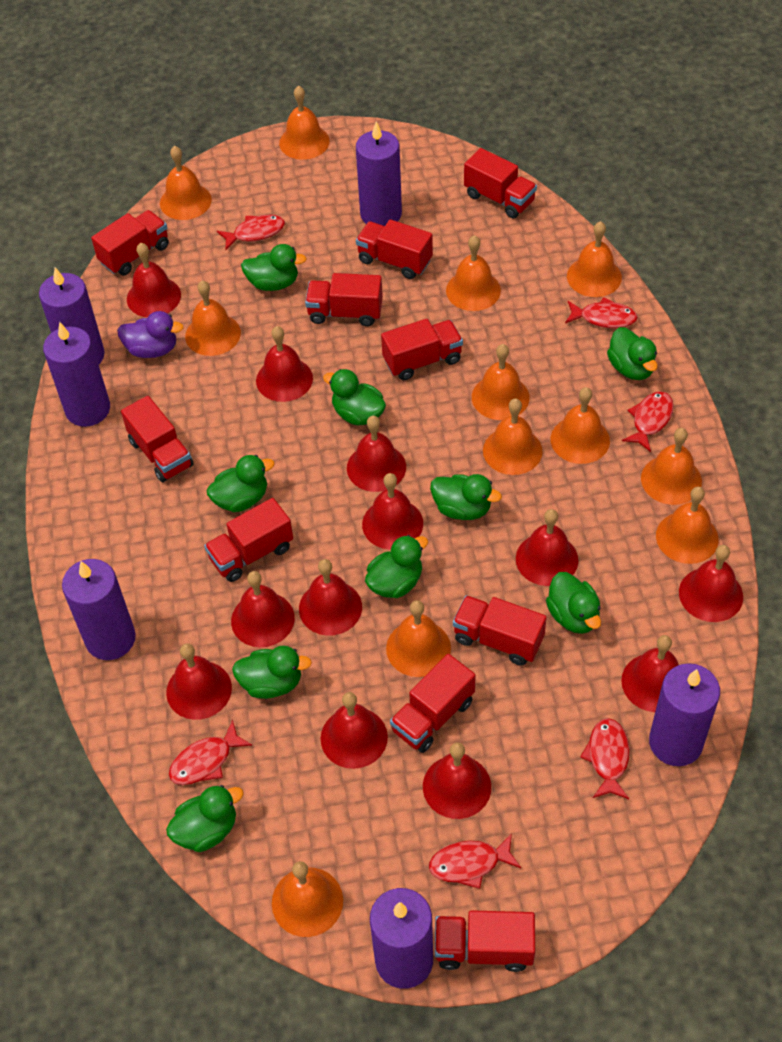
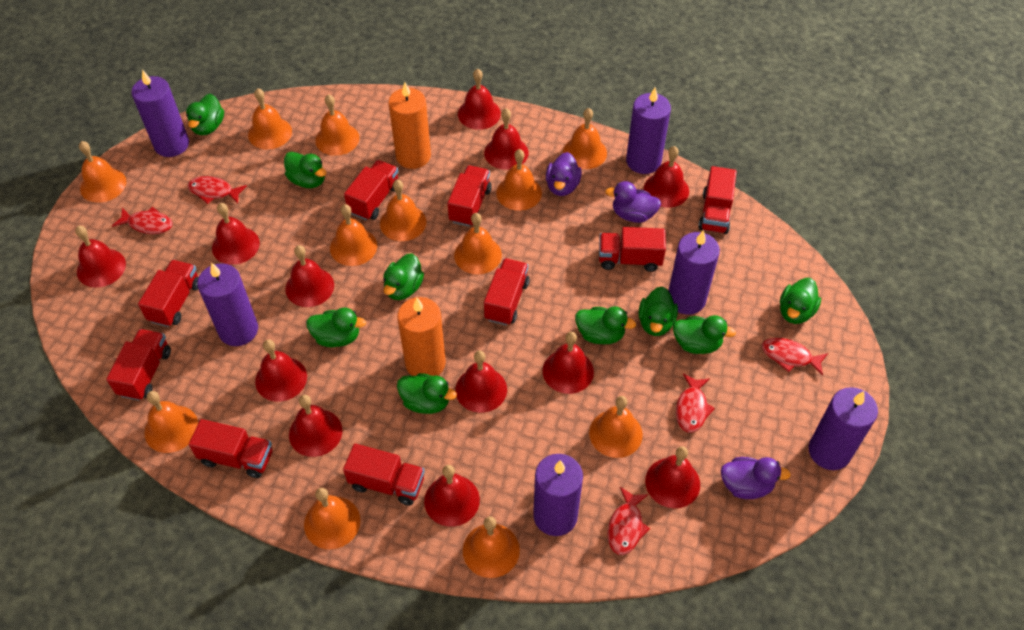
orange candle: none = 0 -> [388,82,431,169] [398,297,446,376] = 2
purple duck: [117,311,184,358] = 1 -> [546,152,582,196] [605,181,661,223] [721,457,791,499] = 3
red fish: [169,720,252,785] [217,215,285,250] [429,834,521,889] [565,297,638,328] [580,718,630,799] [622,391,674,452] = 6 -> [112,207,173,234] [187,176,247,204] [607,487,650,555] [676,373,715,433] [762,338,828,376] = 5
red truck: [91,210,169,276] [121,396,194,482] [204,498,293,582] [305,273,383,326] [356,220,433,279] [381,319,463,381] [390,654,476,753] [435,910,535,972] [453,596,547,666] [464,148,537,218] = 10 -> [106,329,171,401] [138,260,199,327] [189,419,272,478] [343,444,425,505] [344,160,398,220] [447,165,492,227] [484,258,530,326] [599,227,666,272] [698,166,737,234] = 9

